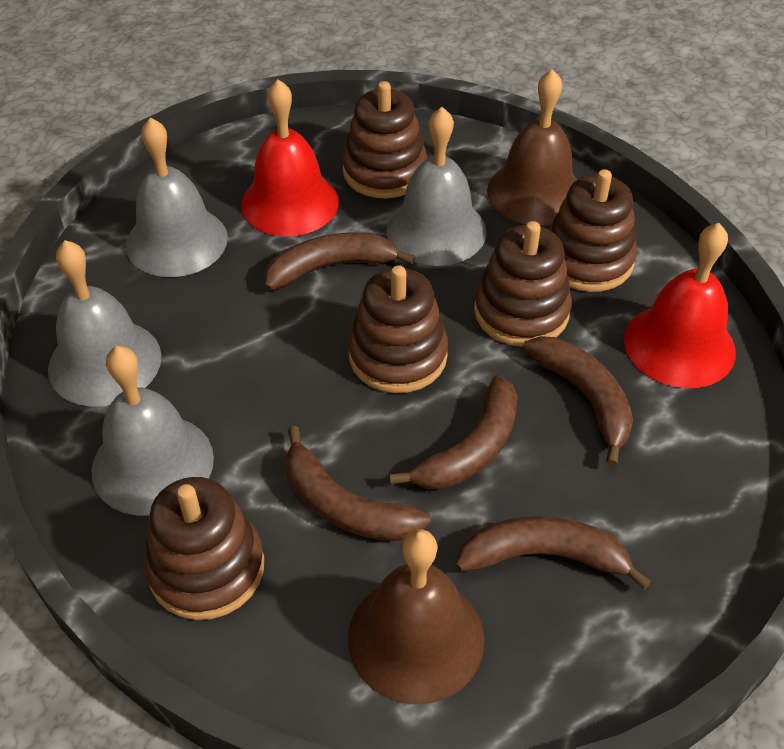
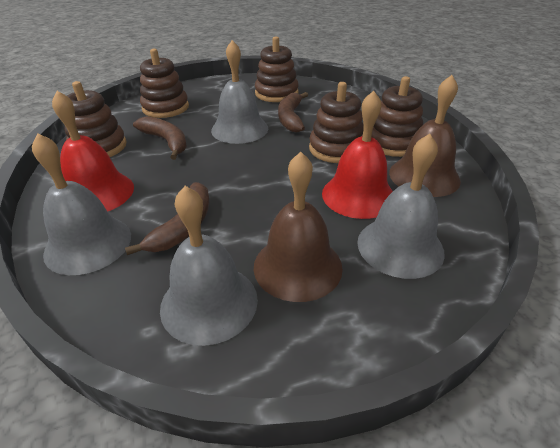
brown banana: [265,233,415,290] [286,426,430,541] [389,375,518,489] [455,516,651,590] [523,336,633,467] = 5 -> [125,182,209,255] [133,116,187,160] [278,92,308,133] = 3

